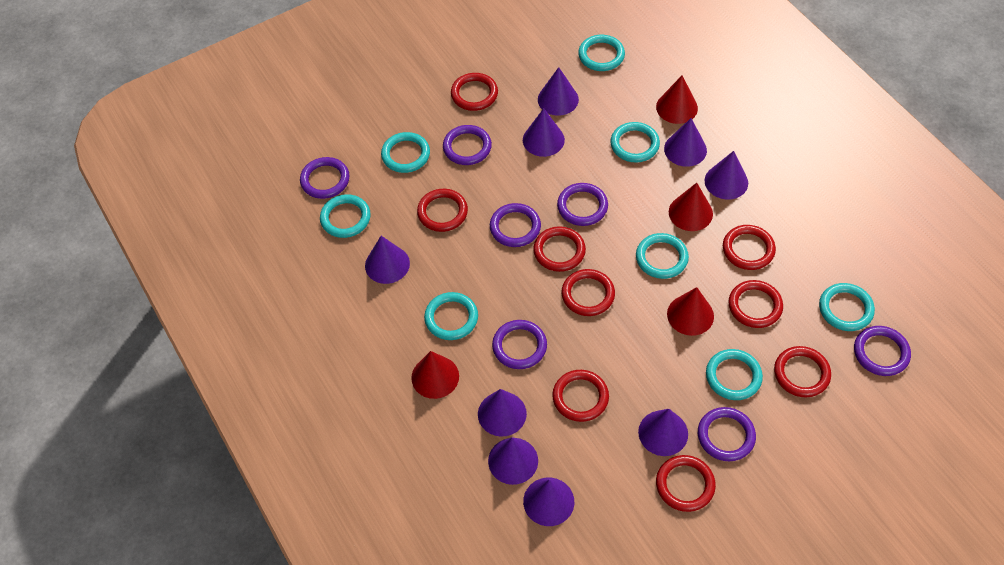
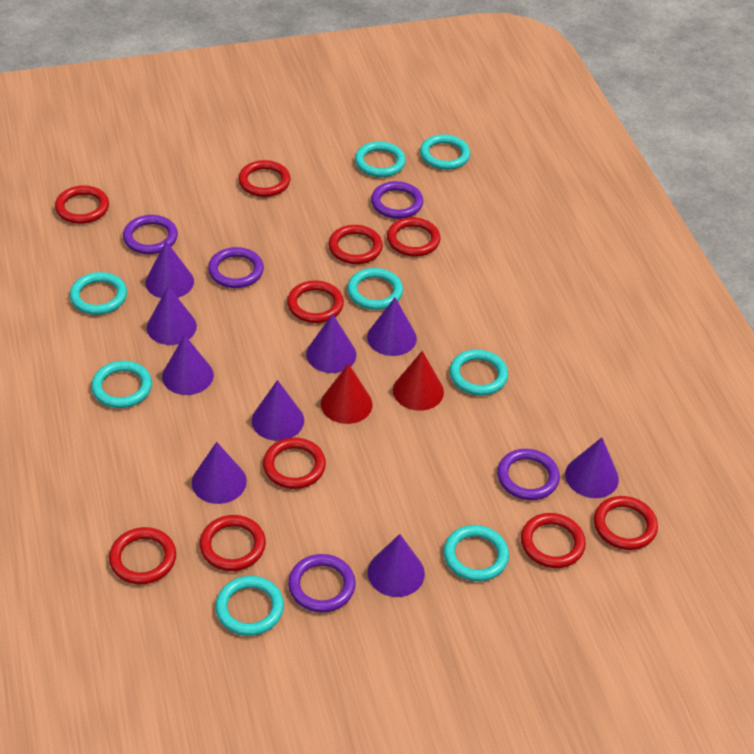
purple ring: [300,157,350,199] [443,125,492,165] [490,203,541,247] [492,320,547,369] [557,183,608,226] [698,407,756,461] [854,326,911,376] = 7 -> [123,215,178,254] [208,247,264,288] [288,554,356,613] [371,181,423,219] [497,449,560,500] = 5
red cone: [411,351,459,399] [656,76,698,124] [667,287,714,336] [669,183,713,231] = 4 -> [321,363,373,424] [393,351,444,411] = 2
red ring: [417,189,468,232] [451,73,498,111] [533,226,586,272] [552,370,609,422] [561,269,615,316] [656,455,716,512] [723,225,776,270] [728,280,783,328] [774,346,831,397] = 9 -> [55,185,109,224] [109,527,176,584] [200,515,266,571] [238,160,290,197] [263,438,326,489] [287,280,344,323] [329,225,383,264] [387,217,441,256] [521,513,586,568] [594,496,658,550] = 10

